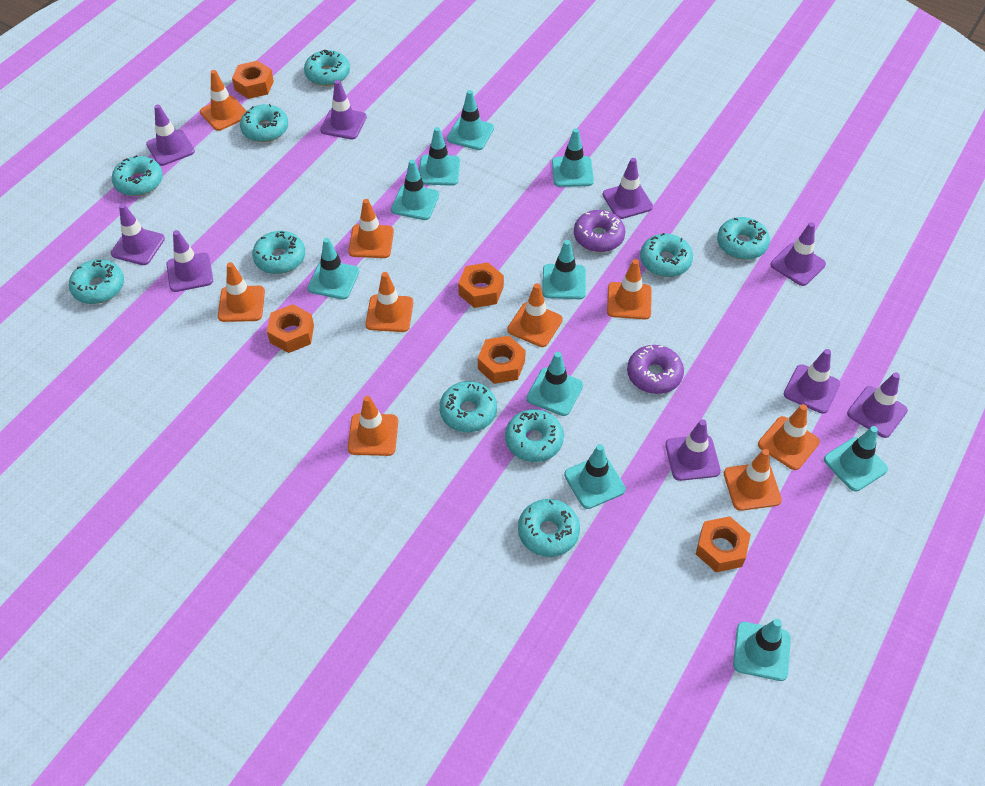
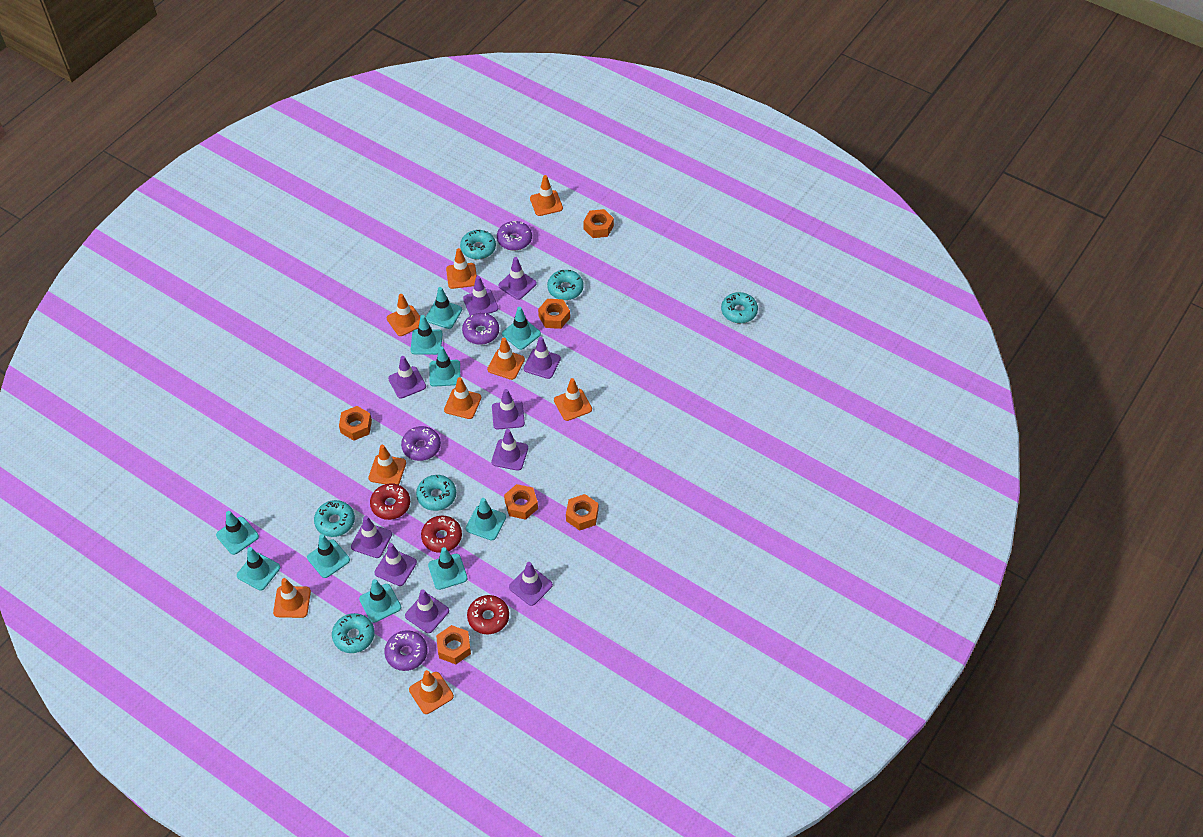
orange nut: [232,61,274,99] [267,304,314,353] [458,263,504,308] [478,336,526,384] [696,516,751,572] = 5 -> [339,406,372,441] [436,625,471,664] [504,484,538,520] [538,299,570,329] [566,494,599,531] [583,209,614,238] = 6
purple donut: [574,210,625,252] [627,345,684,394] = 2 -> [384,630,427,671] [401,426,441,461] [462,313,499,345] [497,221,532,251] = 4
purple traffic cone: [111,204,165,265] [146,104,195,166] [166,230,213,292] [320,80,367,139] [603,158,653,219] [665,419,721,481] [771,222,826,286] [784,349,840,414] [847,372,908,438] = 9 -> [351,516,392,558] [375,543,417,586] [388,356,426,399] [405,589,449,633] [463,276,498,316] [491,429,528,471] [492,389,525,429] [498,257,537,300] [509,562,553,606] [524,337,561,379] = 10
red donut: none = 0 -> [370,483,410,520] [421,516,462,553] [467,595,509,634] = 3
turquoise donut: [69,259,124,304] [112,155,163,196] [240,104,288,142] [252,231,305,274] [304,50,350,86] [439,381,497,432] [505,409,564,462] [518,499,580,557] [640,233,693,277] [717,217,770,260] = 10 -> [314,500,355,537] [332,613,375,653] [416,475,456,511] [460,230,496,259] [547,270,584,300] [721,292,758,323] = 6

